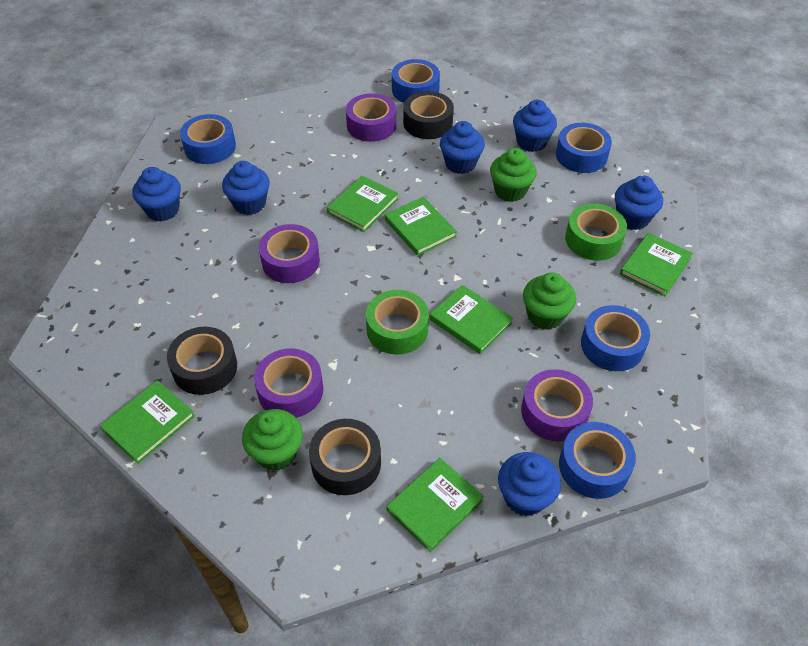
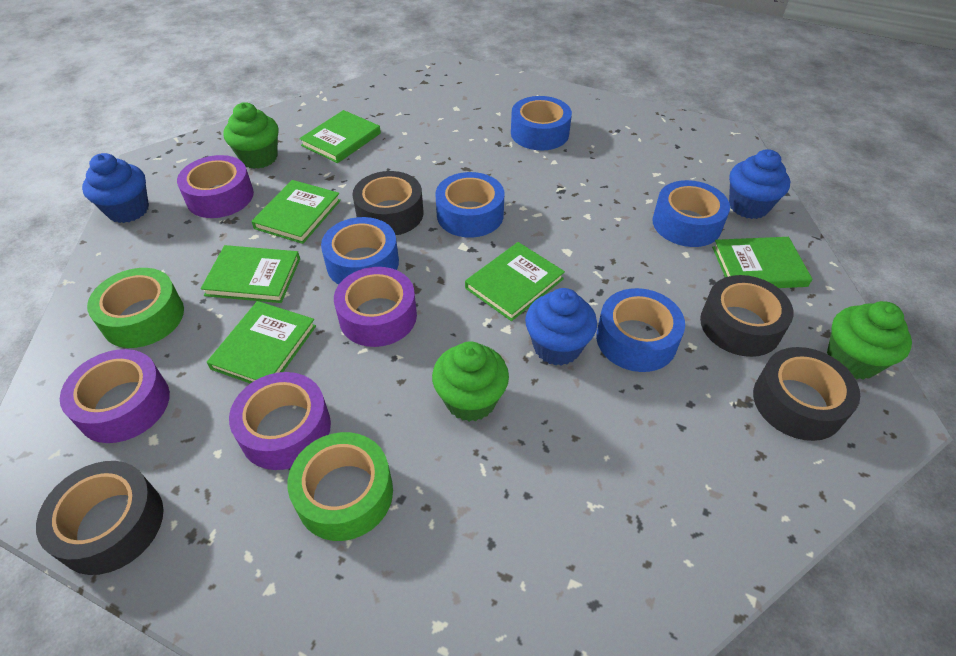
black tape: [167,327,237,395] [309,419,381,495] [403,91,454,139] = 3 -> [36,461,163,575] [353,171,423,236] [700,275,794,357] [753,347,860,441] = 4
blue cupcake: [132,167,181,221] [222,161,270,215] [440,121,485,174] [498,452,561,516] [513,100,557,152] [615,175,663,230] = 6 -> [82,153,149,223] [525,288,597,366] [729,149,790,219] = 3

